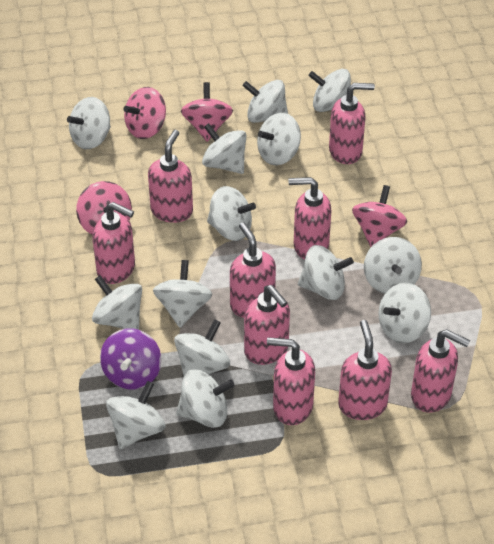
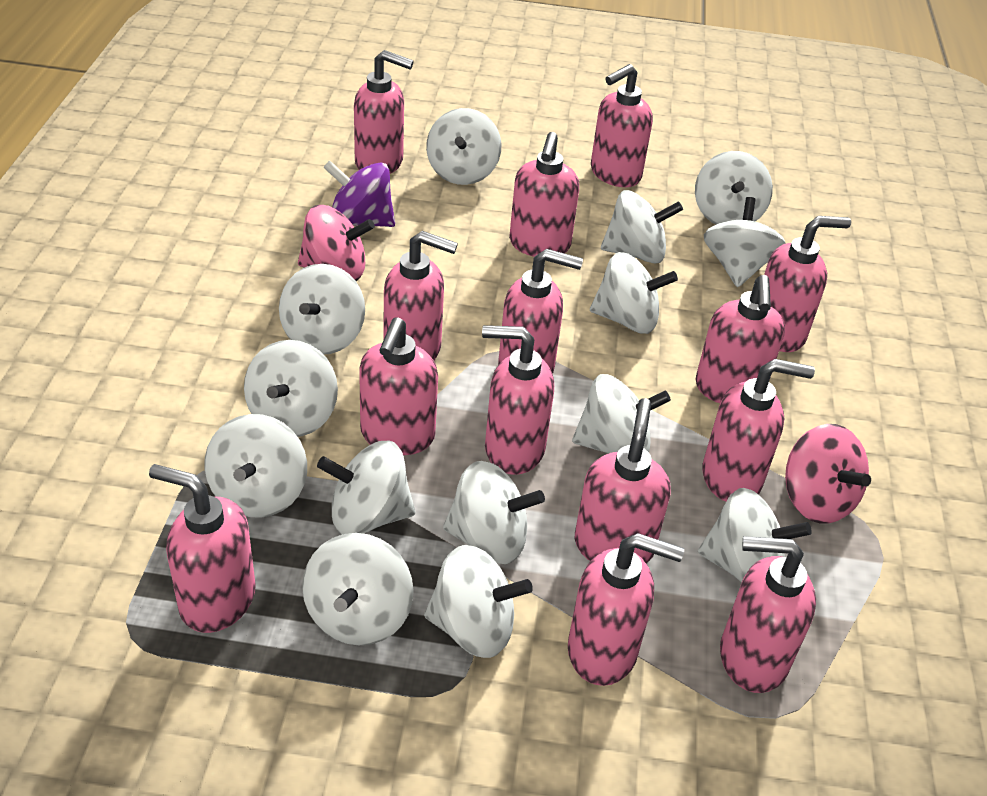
pink soap dispenser: [92,202,135,284] [148,130,193,223] [230,222,276,318] [244,285,290,365] [267,337,315,425] [288,177,331,259] [329,83,375,164] [338,320,392,420] [411,329,470,413] = 9 -> [149,464,256,633] [354,50,414,174] [359,317,438,455] [384,231,458,360] [482,325,554,475] [498,249,583,373] [509,132,579,257] [568,533,684,686] [575,398,671,563] [591,64,653,187] [695,275,785,403] [702,359,815,502] [720,536,816,693] [764,216,851,352] = 14
pink spinning top: [76,181,132,235] [123,87,166,139] [181,82,233,142] [352,185,407,247] = 4 -> [298,205,375,281] [785,424,871,524] = 2

